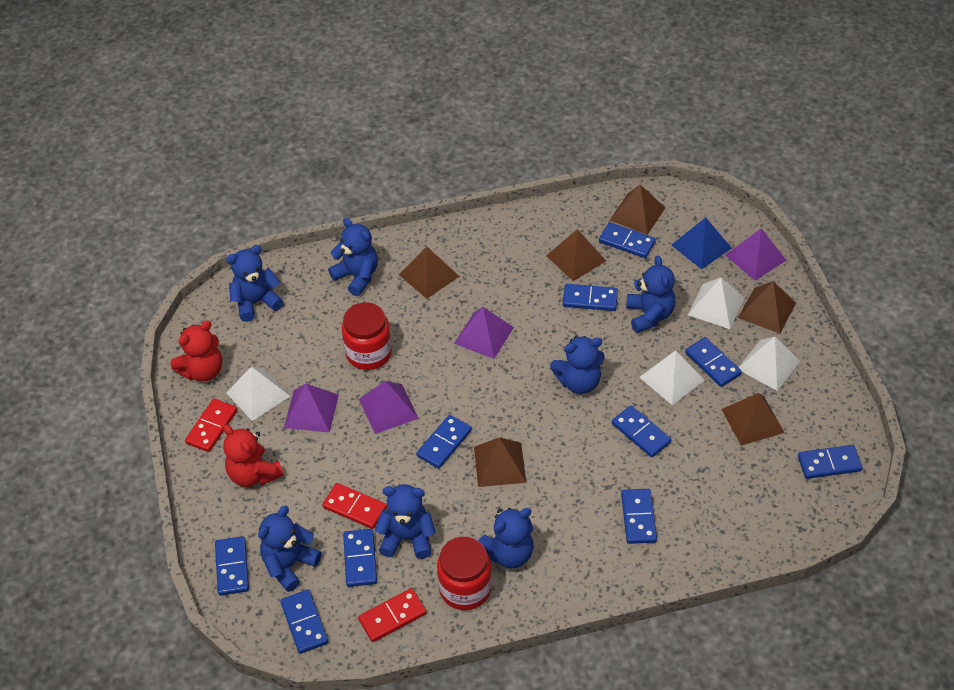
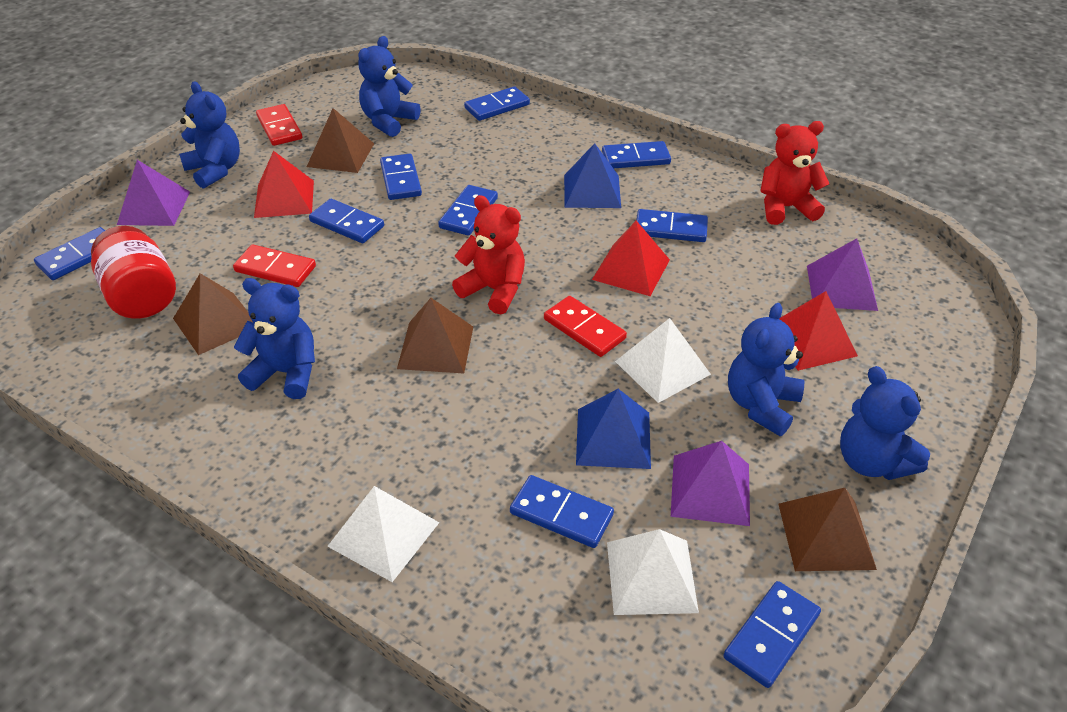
blue domino: [215,536,249,596] [280,590,328,654] [343,529,377,587] [416,415,472,469] [563,284,618,311] [599,222,656,258] [612,405,671,457] [621,489,657,544] [685,337,742,387] [798,445,863,479] = 10 -> [34,227,105,280] [309,199,384,243] [380,154,422,200] [438,185,498,236] [464,86,530,121] [510,475,614,548] [602,141,671,169] [636,209,708,242] [723,581,821,688] = 9
blue pyramid: [671,217,732,269] = 1 -> [564,143,621,208] [576,389,651,469] = 2
blue teddy bear: [226,245,284,322] [258,506,321,592] [328,218,378,296] [375,484,436,559] [478,508,534,568] [550,336,605,394] [626,255,676,333] = 7 -> [179,81,240,189] [234,278,315,399] [358,36,420,137] [728,303,804,436] [840,366,930,480] = 5
brown pyramid: [399,247,460,299] [474,437,526,487] [546,229,606,281] [610,184,665,235] [721,393,785,446] [738,281,796,334] = 6 -> [173,273,253,355] [307,108,374,173] [397,298,473,374] [778,488,877,571] = 4
purple pyramid: [284,384,339,433] [359,381,418,434] [454,307,514,359] [725,228,786,281] = 4 -> [117,160,190,226] [671,441,750,526] [807,238,878,311] = 3
red jar: [342,302,392,370] [437,537,492,610] = 2 -> [91,226,176,319] = 1
red pyramid: none = 0 -> [254,151,314,218] [592,221,670,296] [779,291,858,371] = 3
white pyramid: [226,367,290,421] [639,351,705,405] [688,278,744,329] [738,337,800,391] = 4 -> [327,486,439,582] [607,529,699,615] [615,318,711,403] = 3

